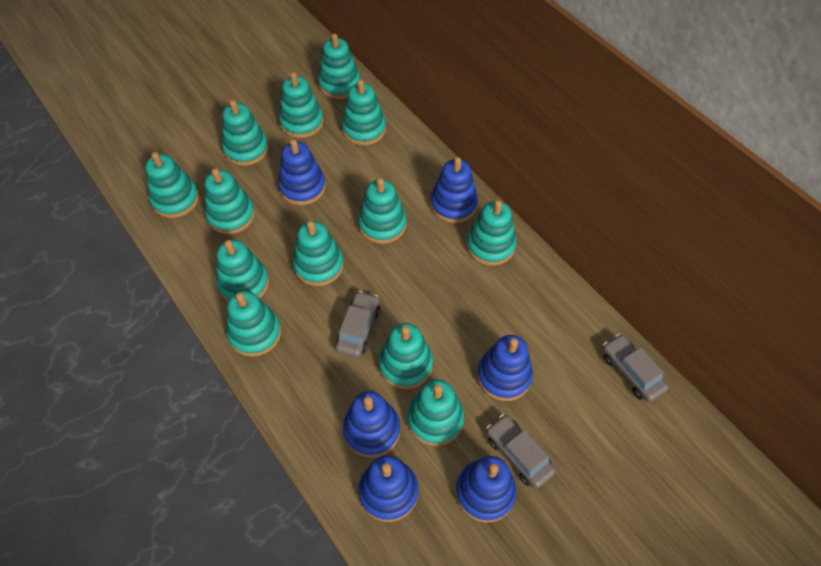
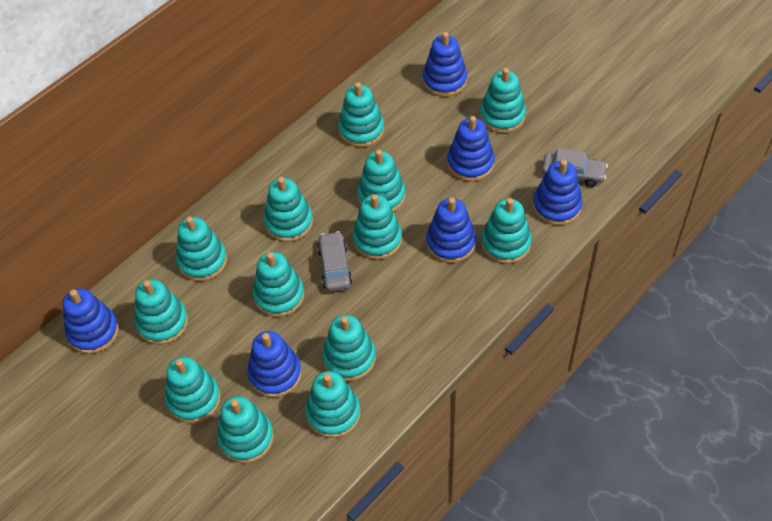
grey car: [335,291,380,358] [486,414,556,489] [602,334,669,402] = 3 -> [317,231,352,292] [542,148,608,187] = 2

